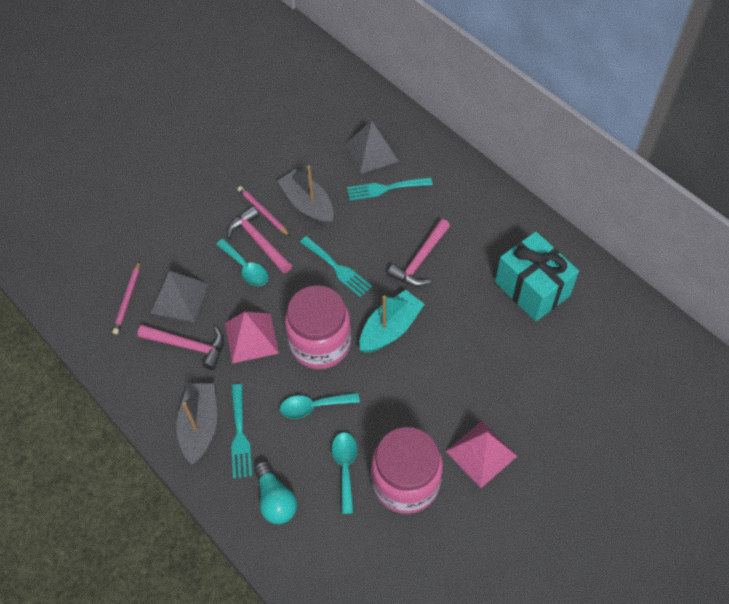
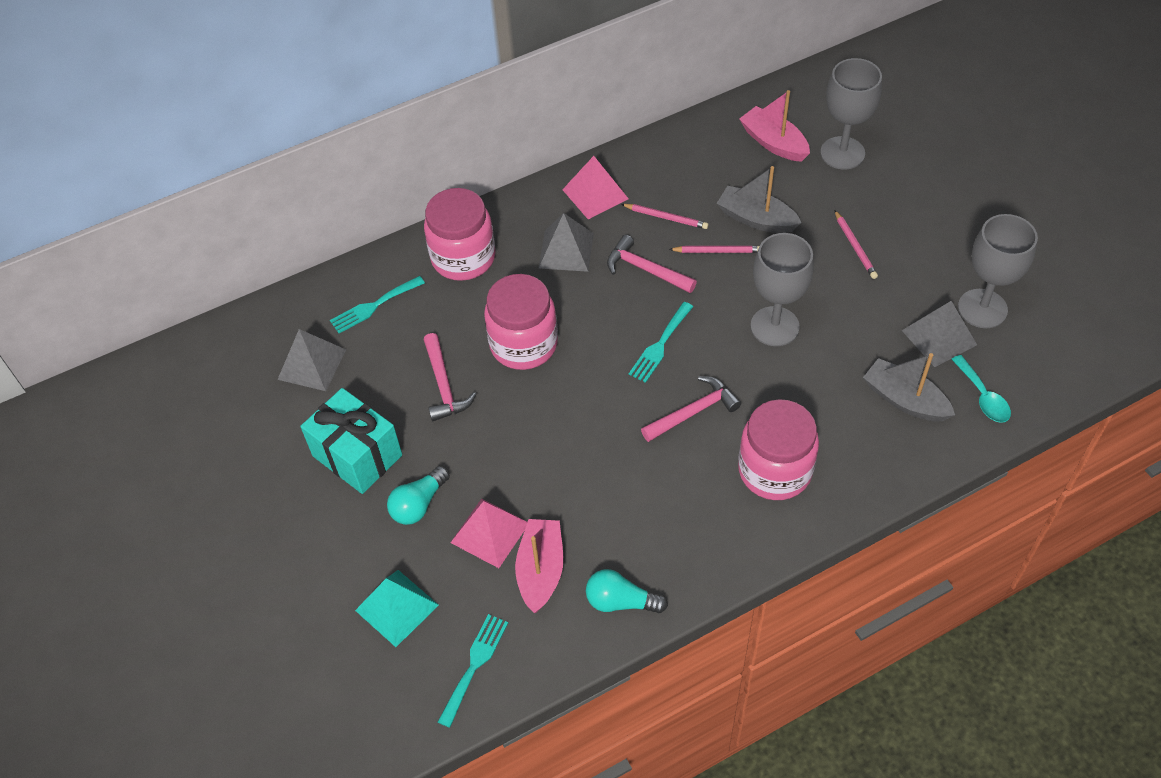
grey goblet: none = 0 -> [751,233,814,346] [820,58,882,170] [958,214,1038,328] = 3
grey pyramid: [151,271,209,322] [345,121,399,174] = 2 -> [277,329,346,391] [539,213,594,272] [902,301,977,367] = 3
pink boat: none = 0 -> [515,519,563,613] [739,90,810,162] = 2
pink jar: [285,286,351,369] [371,427,443,514] = 2 -> [424,188,496,281] [484,274,558,370] [738,399,819,500] = 3
pink pencil: [112,261,140,335] [237,186,290,236] = 2 -> [621,204,708,229] [669,246,759,253] [835,210,878,279] = 3
turquoise boat: [360,290,425,353] = 1 -> none = 0
turquoise light bulb: [254,461,297,524] = 1 -> [387,466,450,525] [586,569,668,613] = 2
turquoise pyramid: none = 0 -> [355,570,439,647] = 1
turquoise spoon: [216,239,268,286] [280,392,360,419] [332,432,357,514] = 3 -> [951,355,1011,423] = 1

